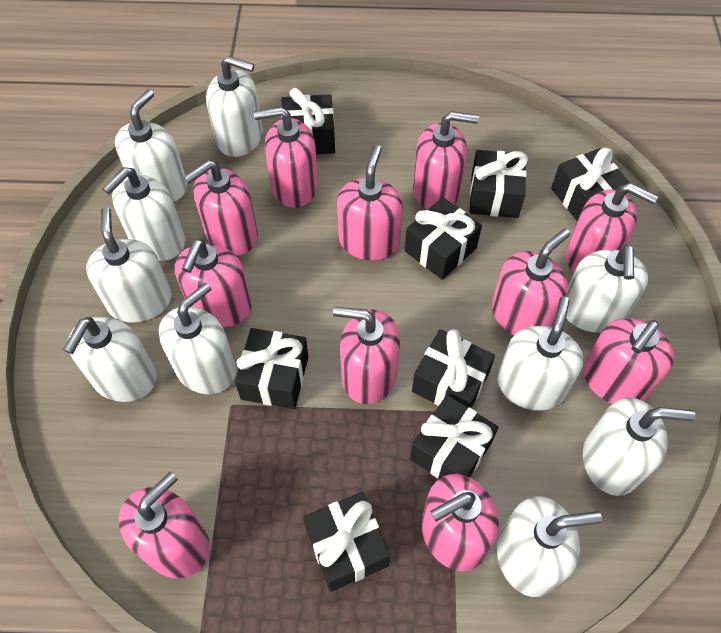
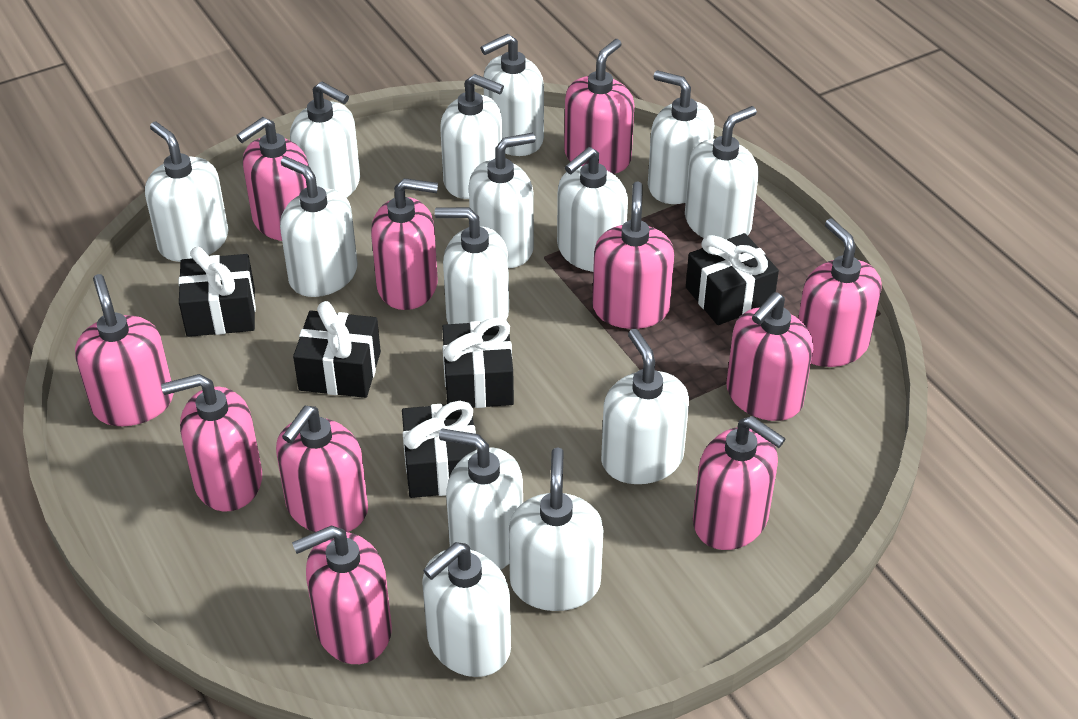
black gift: [235,328,309,409] [281,88,335,155] [303,492,390,592] [405,197,482,280] [410,395,498,479] [412,329,495,408] [470,150,528,218] [551,148,630,221] = 8 -> [178,246,256,337] [293,301,381,398] [402,401,477,498] [442,317,514,408] [686,233,779,325] = 5
white soap dispenser: [63,317,157,402] [86,207,172,323] [102,167,185,261] [115,90,188,202] [159,282,236,394] [206,56,262,157] [497,297,583,411] [497,497,602,597] [566,245,648,332] [583,398,695,496] = 10 -> [145,122,229,262] [280,156,358,297] [290,82,360,198] [422,542,511,677] [435,207,509,324] [439,428,523,570] [440,74,504,199] [469,133,535,268] [481,34,544,156] [509,447,603,611] [557,147,628,272] [601,329,689,484] [648,70,714,204] [685,106,759,240] = 14

